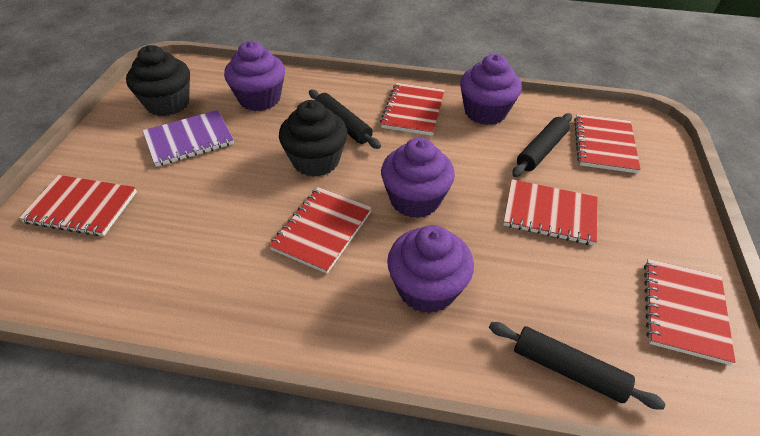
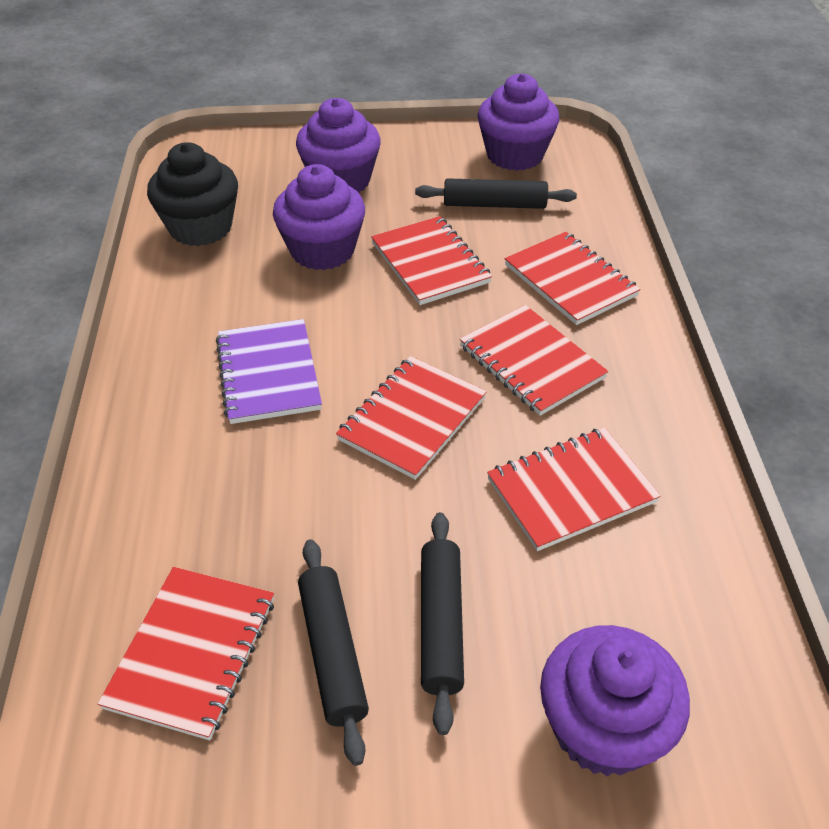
black cupcake: [126,45,190,116] [279,100,348,177] = 2 -> [147,142,238,246] = 1

